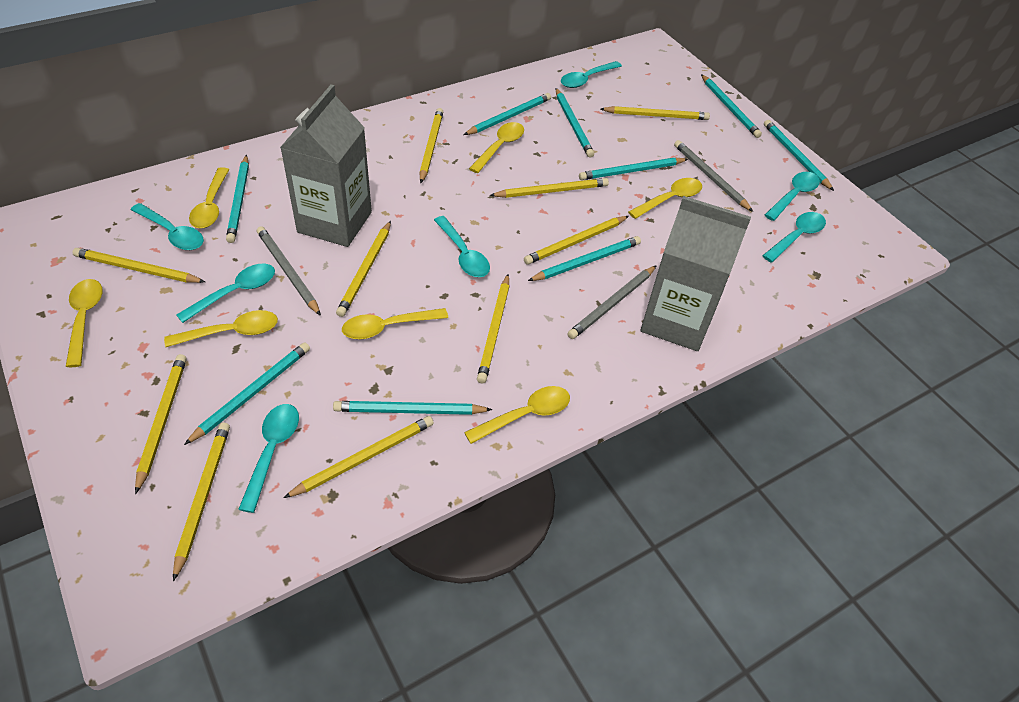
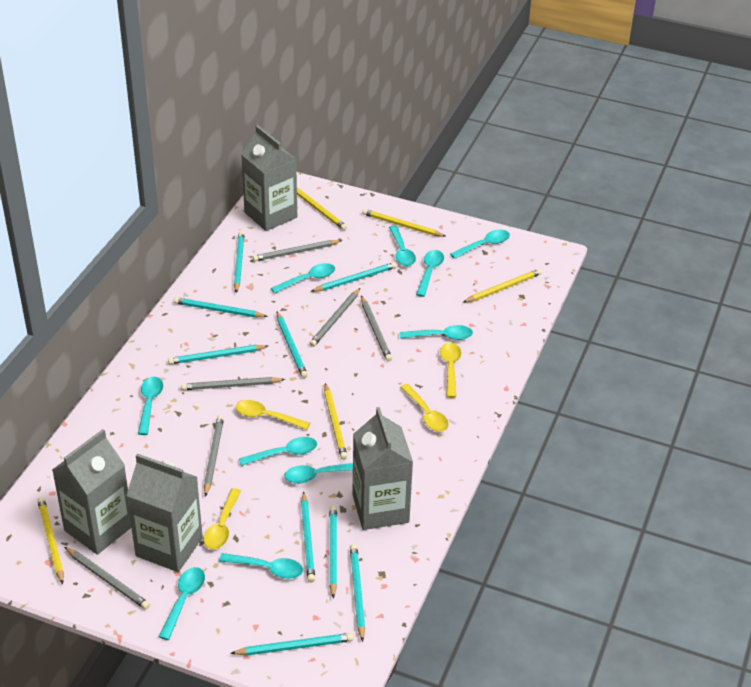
grey carton: [280,85,372,247] [640,196,751,351] = 2 -> [52,429,131,555] [126,454,203,572] [241,125,297,231] [352,407,413,530] = 4
grey pencil: [257,226,321,316] [567,265,657,339] [674,140,753,212] = 3 -> [65,547,150,609] [181,377,285,390] [204,415,224,497] [253,240,343,261] [310,288,360,347] [361,296,392,361] = 6
turquoise spoon: [131,203,204,250] [176,264,275,323] [238,404,299,513] [434,216,490,277] [561,61,622,88] [762,212,826,263] [765,172,820,221] = 7 -> [138,377,163,435] [158,567,205,640] [219,553,303,579] [239,437,317,466] [271,263,335,294] [285,463,353,484] [389,226,416,266] [400,325,473,340] [416,250,444,297] [450,230,510,259] = 10
yellow pencil: [72,248,205,283] [135,354,187,494] [173,423,230,582] [284,416,434,498] [336,221,391,317] [420,108,443,183] [477,274,509,383] [490,178,609,198] [524,216,629,265] [601,106,710,120] = 10 -> [37,497,64,584] [297,188,347,230] [324,383,347,460] [362,209,446,237] [463,269,542,303] = 5
yellow spoon: [66,279,103,367] [164,310,278,347] [189,167,229,228] [342,308,448,339] [464,386,570,444] [469,122,524,173] [628,178,702,219] = 7 -> [204,488,241,549] [236,400,310,430] [400,384,449,432] [440,342,461,398] = 4

